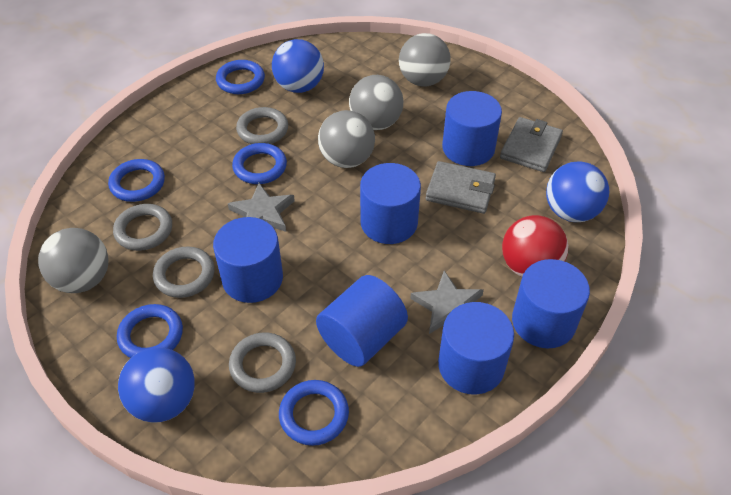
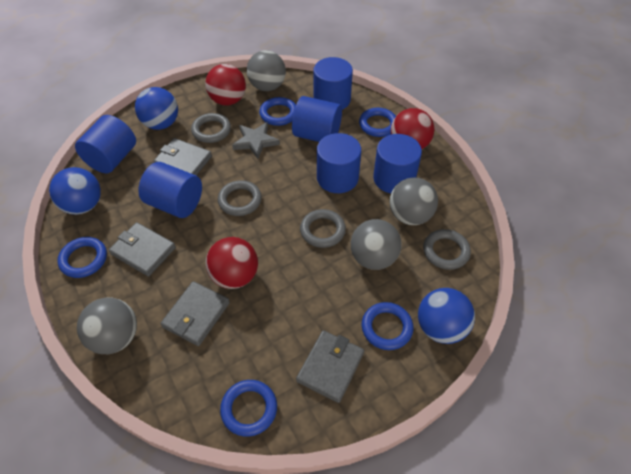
grey star: [228,183,295,232] [410,271,484,334] = 2 -> [232,122,280,159] = 1
grey wallet: [426,161,496,214] [500,117,563,172] = 2 -> [109,222,176,277] [154,138,212,175] [161,281,230,346] [296,330,364,403] = 4
red ball: [502,215,568,277] = 1 -> [205,64,246,105] [206,237,258,289] [391,108,435,149] = 3

